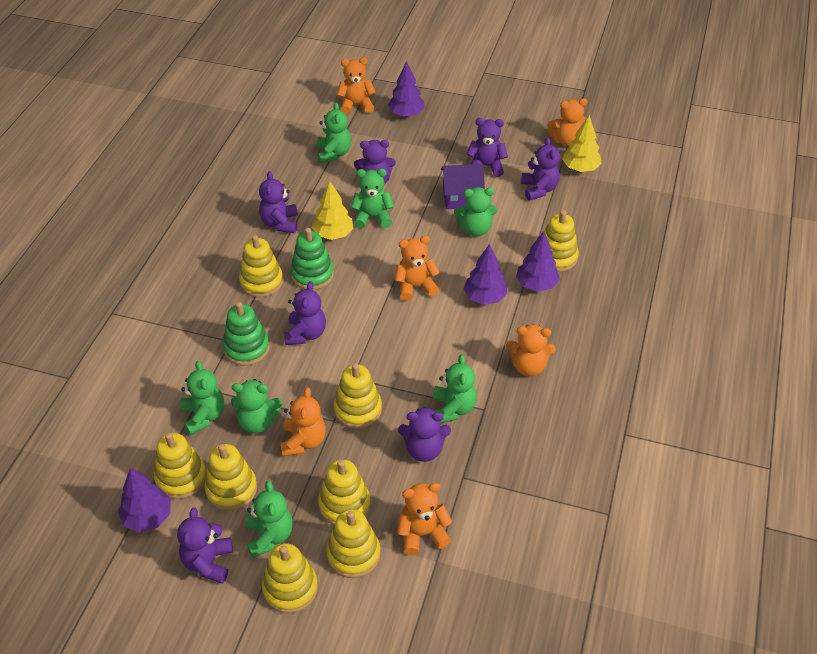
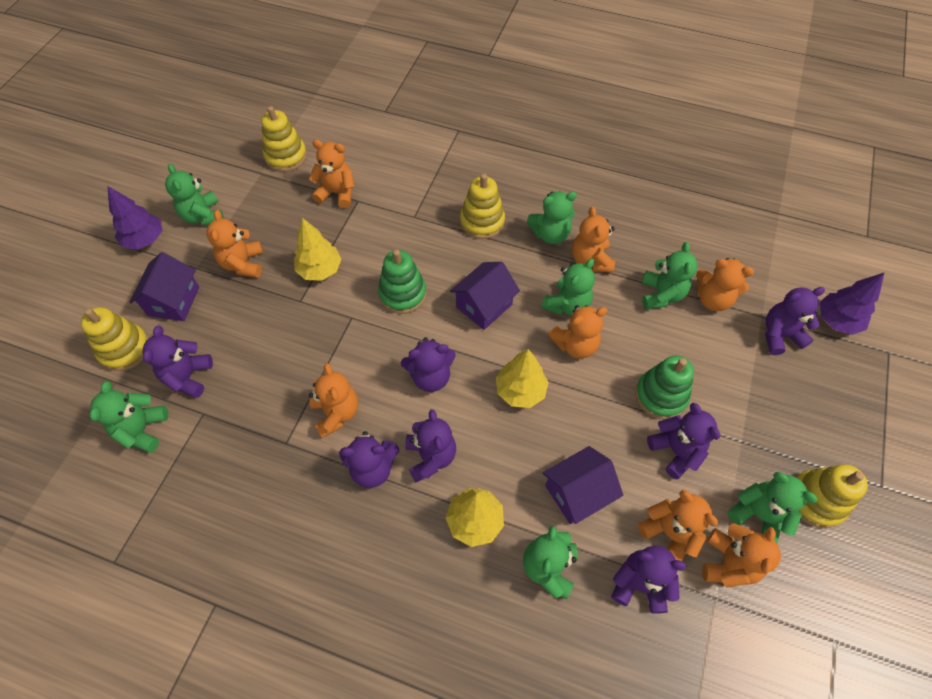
orange teddy bear: [280,387,326,456] [337,57,376,115] [395,236,440,301] [397,483,452,555] [506,324,556,376] [547,98,588,147] = 6 -> [206,210,263,278] [309,140,354,208] [309,363,358,438] [548,305,608,359] [572,207,615,273] [638,490,718,561] [696,258,754,311] [702,523,781,587] = 8
purple house: [441,164,485,209] = 1 -> [129,252,199,321] [450,262,520,330] [543,446,623,524] = 3
purple tree: [118,468,171,532] [388,61,425,117] [463,244,507,305] [516,231,560,292] = 4 -> [107,186,163,250] [820,272,885,335] = 2
yellow stacking toy: [154,433,206,499] [204,444,257,511] [239,235,283,297] [262,544,318,614] [318,460,370,525] [326,509,380,578] [333,363,382,429] [544,210,579,272] = 8 -> [81,307,149,371] [261,106,307,172] [460,174,505,239] [796,465,868,528] = 4
yellow tree: [312,181,353,240] [562,115,602,172] = 2 -> [294,218,341,281] [446,488,504,547] [496,349,549,408] = 3

